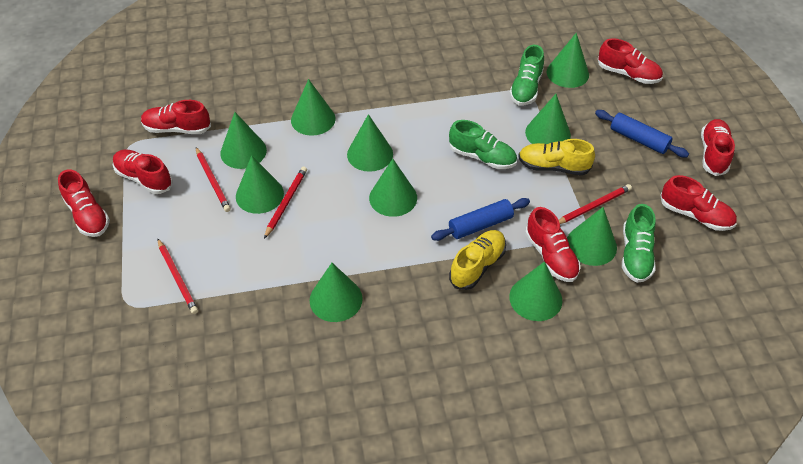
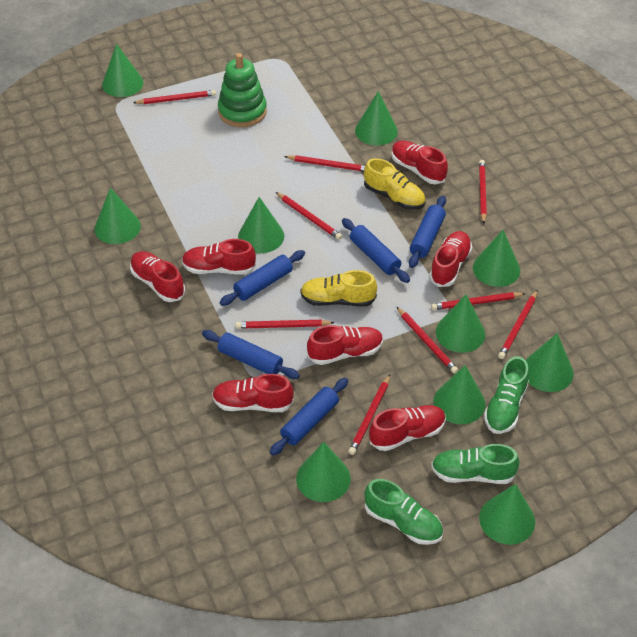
blue rolling pin: [431,198,530,241] [595,110,689,157] = 2 -> [202,330,300,379] [220,250,305,306] [270,378,348,455] [342,218,410,283] [409,196,446,268] = 5
green stacking toy: none = 0 -> [218,53,267,127] = 1
red pencil: [157,238,198,314] [196,147,231,212] [264,167,307,239] [559,184,632,224] = 4 -> [133,90,216,104] [236,320,335,329] [276,192,342,240] [284,155,365,172] [348,375,390,455] [397,307,458,374] [431,292,525,310] [479,160,487,224] [498,290,537,359] = 9

